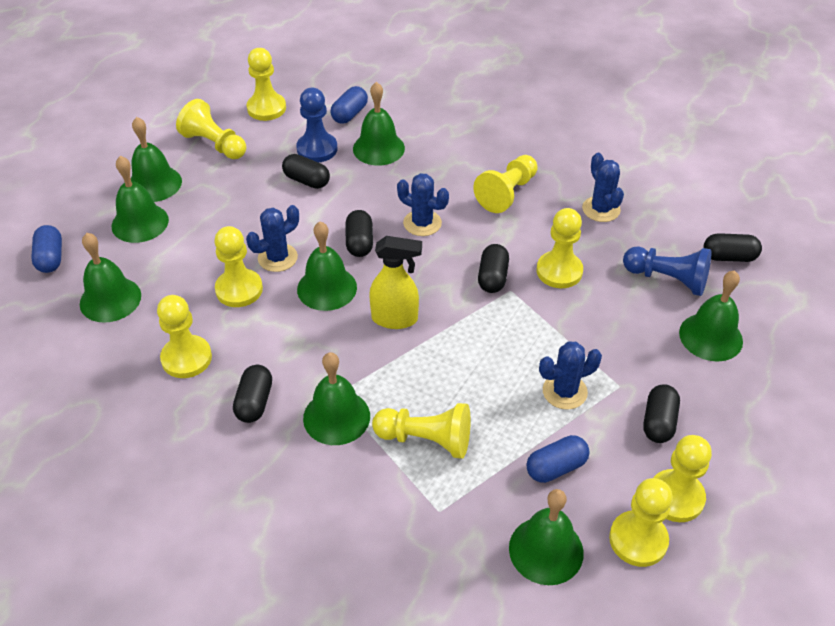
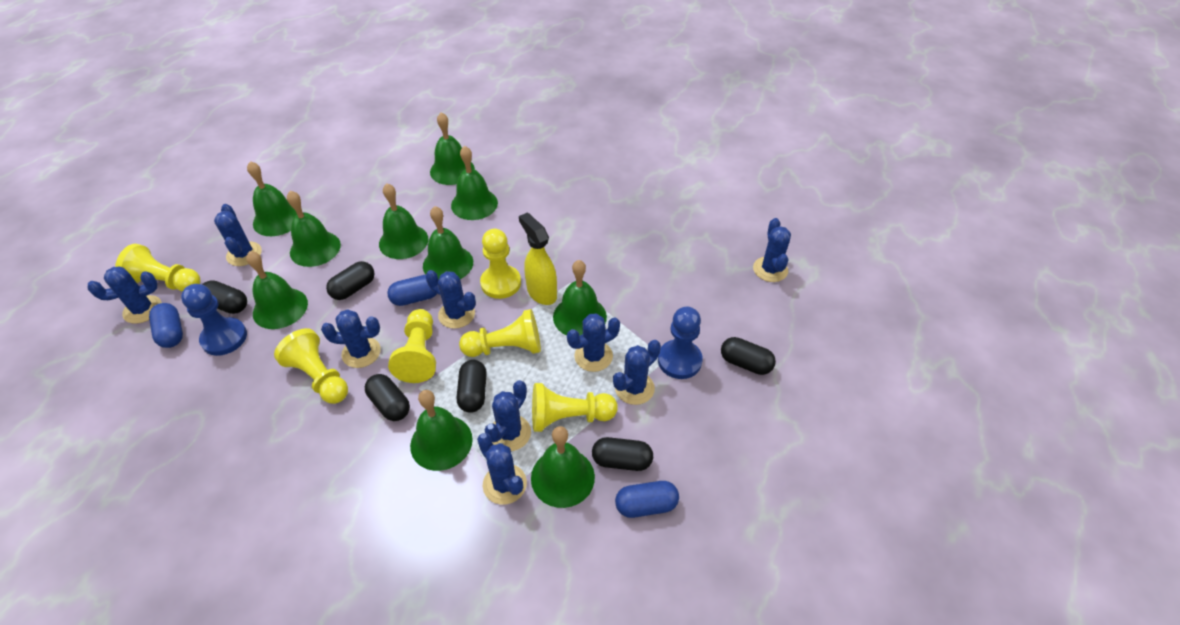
blue cactus: [246,205,299,272] [397,173,449,236] [539,341,602,410] [582,153,624,222] = 4 -> [88,267,162,324] [214,204,262,266] [321,309,381,368] [426,270,476,329] [477,433,527,505] [485,380,531,451] [567,313,620,372] [613,340,661,405] [753,218,791,282] = 9
green bell: [80,233,141,323] [112,156,169,243] [131,117,182,202] [297,221,357,311] [303,352,370,445] [353,82,405,166] [509,489,584,585] [679,270,743,361] = 8 -> [246,251,308,329] [247,161,297,236] [287,191,341,267] [379,183,428,259] [410,390,473,471] [423,206,473,279] [430,112,475,185] [451,146,498,220] [531,426,595,508] [553,260,607,336] = 10
yellow pawn: [157,295,212,378] [176,99,247,159] [214,226,263,307] [247,48,286,121] [372,403,471,459] [473,155,538,213] [537,208,583,288] [609,478,673,567] [653,435,712,522] = 9 -> [115,244,201,292] [274,328,348,404] [388,309,436,383] [459,309,541,357] [480,229,521,299] [532,383,618,432] = 6

